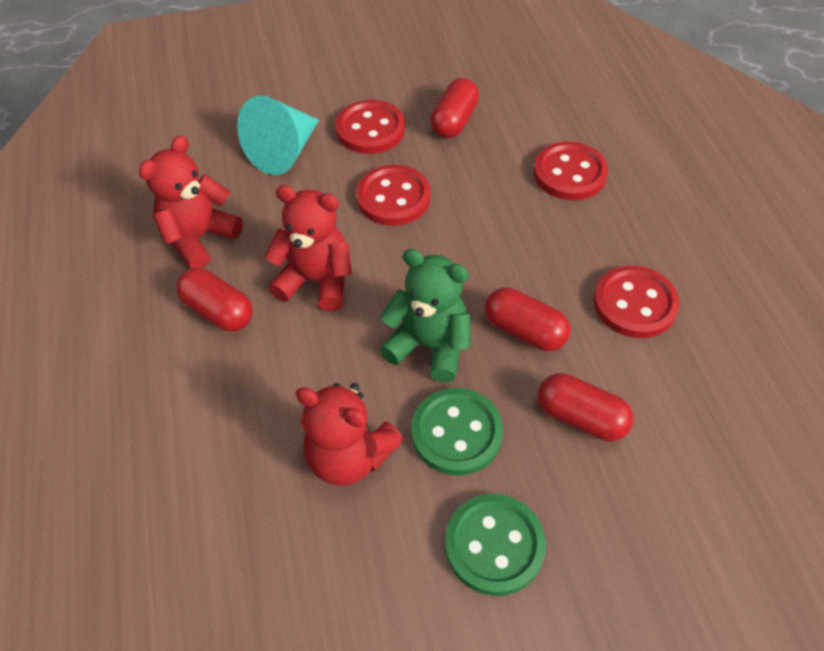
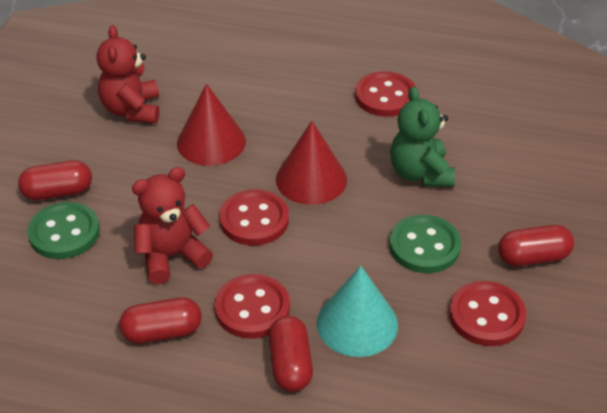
red cone: none = 0 -> [177,84,246,166] [276,121,347,205] = 2
red teddy bear: [139,136,243,268] [264,185,352,311] [295,383,403,486] = 3 -> [97,25,159,124] [132,167,213,284] = 2

